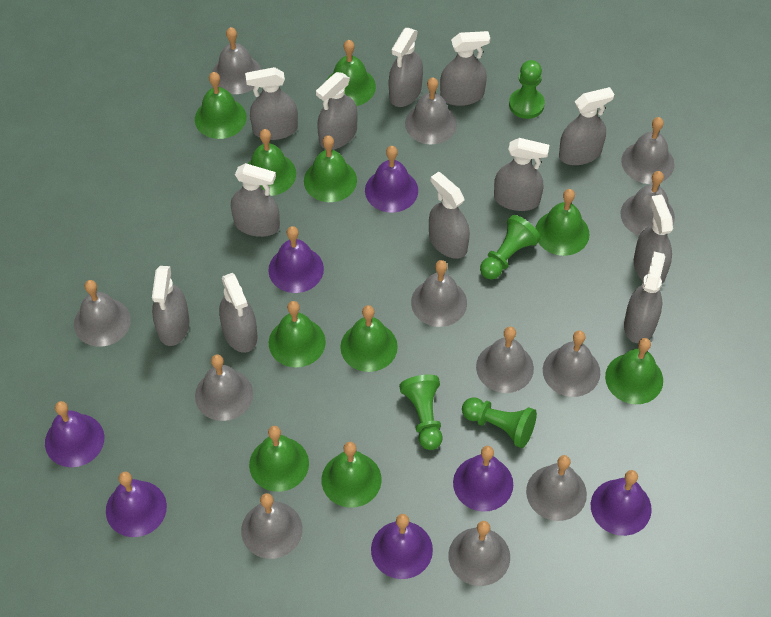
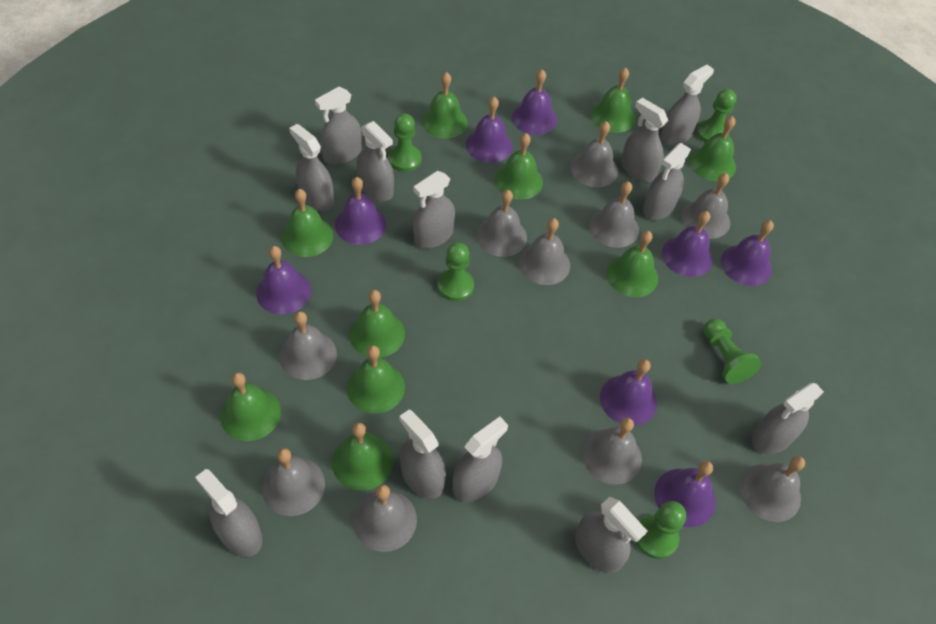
green pawn: [399,375,443,450] [462,397,537,448] [480,215,540,280] [509,60,545,119] = 4 -> [388,113,421,172] [438,242,474,301] [636,501,686,559] [697,89,736,142] [704,318,761,384] = 5
grey bell: [74,280,131,347] [195,354,253,421] [212,27,262,94] [241,493,302,559] [405,78,457,144] [411,260,467,327] [448,521,510,586] [476,327,534,393] [526,455,587,521] [543,330,600,397] [621,117,674,184] [621,171,675,236] = 12 -> [262,448,325,516] [279,311,337,380] [353,484,417,552] [476,190,527,257] [519,218,570,285] [571,121,618,187] [582,418,642,485] [589,181,639,248] [681,173,730,239] [740,456,805,522] = 10
purple bell: [45,401,104,467] [106,471,167,537] [268,226,324,293] [365,146,418,213] [371,514,433,579] [453,446,513,511] [591,470,652,536] = 7 -> [256,246,311,314] [335,177,386,245] [466,97,513,163] [512,69,557,135] [600,359,657,426] [654,461,716,527] [662,211,713,277] [721,220,774,286] = 8

